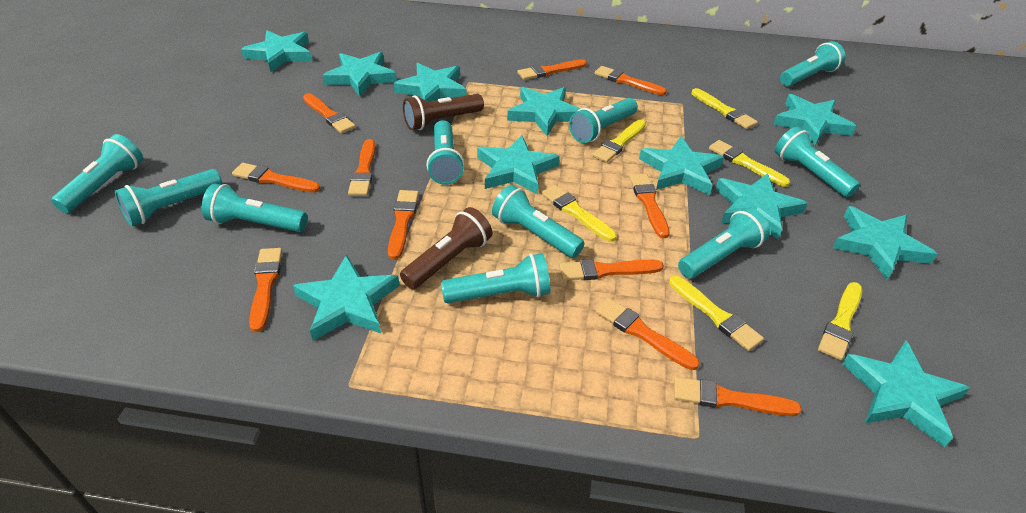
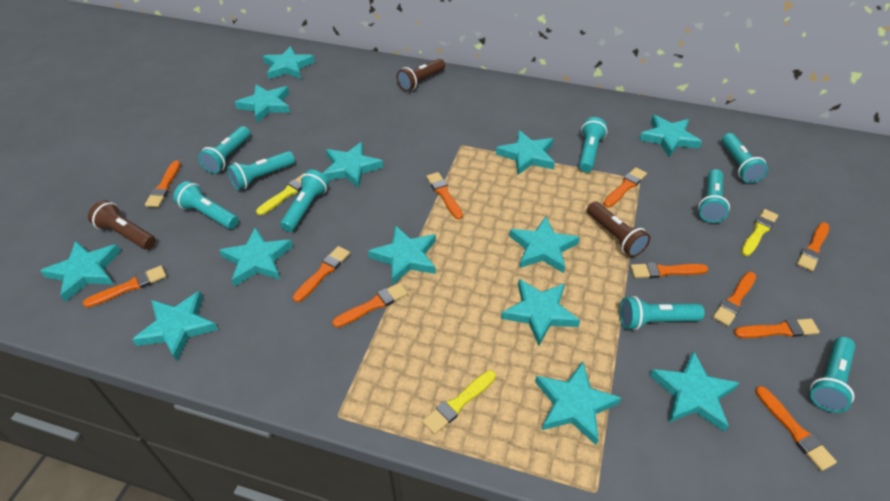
brown flashlight: [400,207,492,289] [403,94,484,130] = 2 -> [88,200,156,250] [397,59,445,91] [587,201,650,257] = 3
turquoise flashlight: [51,134,143,213] [115,169,222,226] [202,183,307,232] [426,120,464,185] [441,253,551,303] [492,185,585,258] [569,98,638,143] [678,208,770,279] [775,126,860,198] [780,41,845,86] = 10 -> [173,181,239,229] [198,126,251,173] [227,151,295,190] [280,170,329,232] [579,117,607,173] [619,296,705,330] [698,169,730,223] [722,133,768,183] [810,337,855,413] = 9
turquoise star: [241,30,312,72] [293,254,400,341] [322,52,397,97] [393,63,467,102] [477,135,560,195] [507,87,581,136] [639,136,724,195] [716,173,808,239] [773,94,856,145] [832,206,937,279] [842,341,970,447] = 11 -> [40,241,121,302] [132,291,218,361] [219,227,293,287] [235,84,290,122] [263,46,315,79] [322,142,383,188] [368,225,436,284] [496,130,555,175] [501,279,580,346] [509,216,580,273] [535,362,622,445] [639,115,702,157] [650,351,739,432] = 13
yellow brush: [541,185,617,242] [592,119,646,163] [669,276,764,351] [691,88,758,129] [709,140,790,187] [818,282,862,360] = 6 -> [256,173,305,215] [422,370,496,435] [741,209,778,256] = 3

